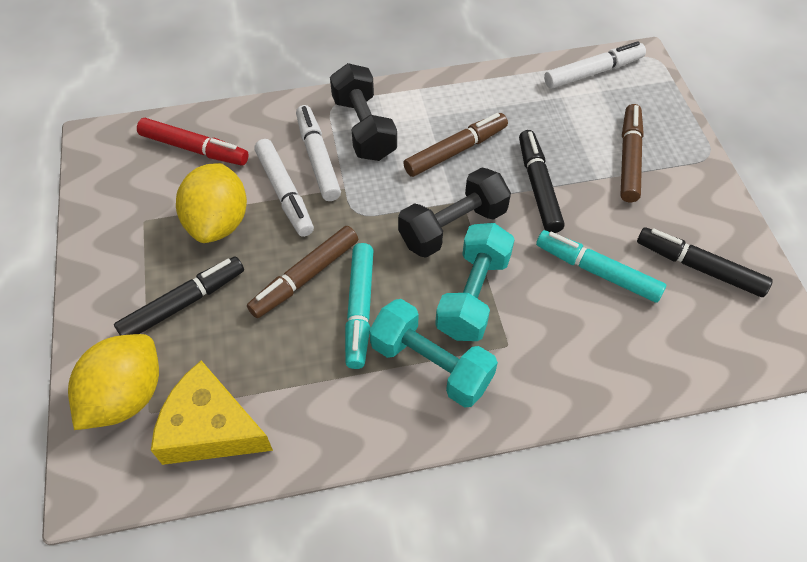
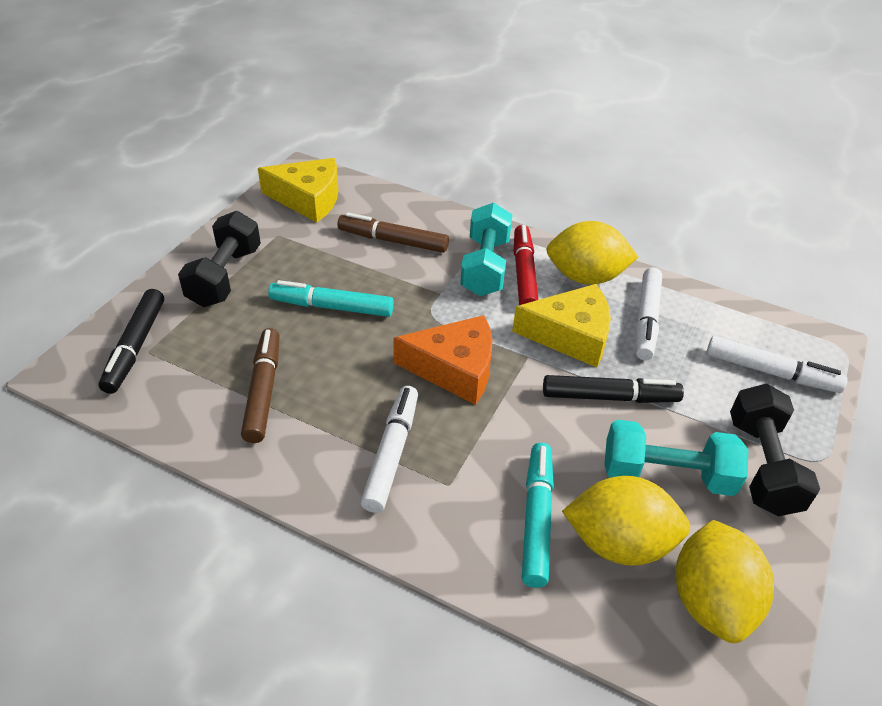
black marker: [114,256,244,336] [519,130,564,233] [637,227,773,297] = 3 -> [99,289,164,394] [543,375,684,403] = 2
brown marker: [247,226,358,318] [403,113,508,177] [620,104,644,202] = 3 -> [241,328,280,443] [337,212,449,253] = 2
orange cheese: none = 0 -> [393,315,493,405] = 1
yellow cheese: [151,360,273,465] = 1 -> [258,158,338,222] [512,284,611,367] = 2
yellow lemon: [68,334,159,430] [176,163,247,243] = 2 -> [546,221,638,284] [562,476,690,566] [675,520,774,643] = 3

